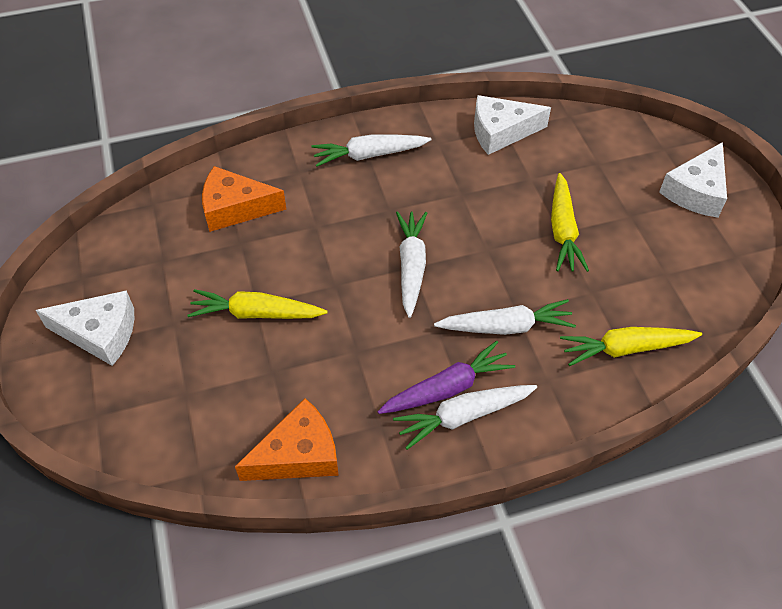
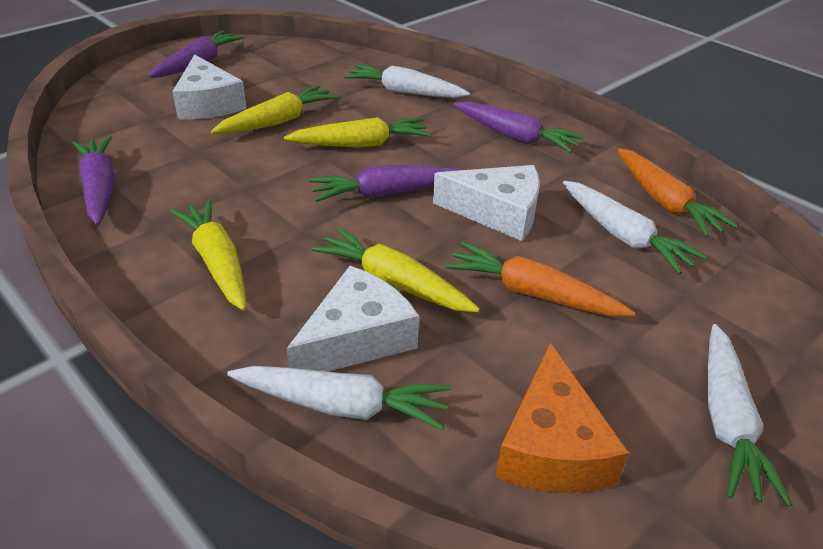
orange carrot: none = 0 -> [446,242,635,316] [617,148,738,237] = 2
orange cheese: [202,166,286,232] [235,398,339,481] = 2 -> [495,343,629,493] = 1
purple carrot: [377,341,515,414] = 1 -> [72,136,115,225] [148,31,245,78] [309,165,460,202] [453,101,585,153] = 4
yellow carrot: [187,289,327,319] [551,173,589,272] [560,327,702,366] = 3 -> [169,199,246,311] [211,85,339,134] [284,117,431,148] [311,227,480,312] = 4

